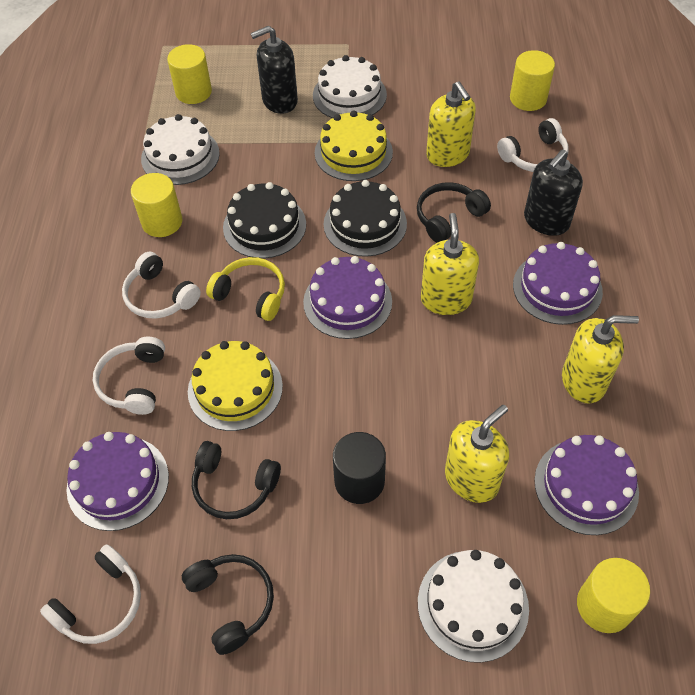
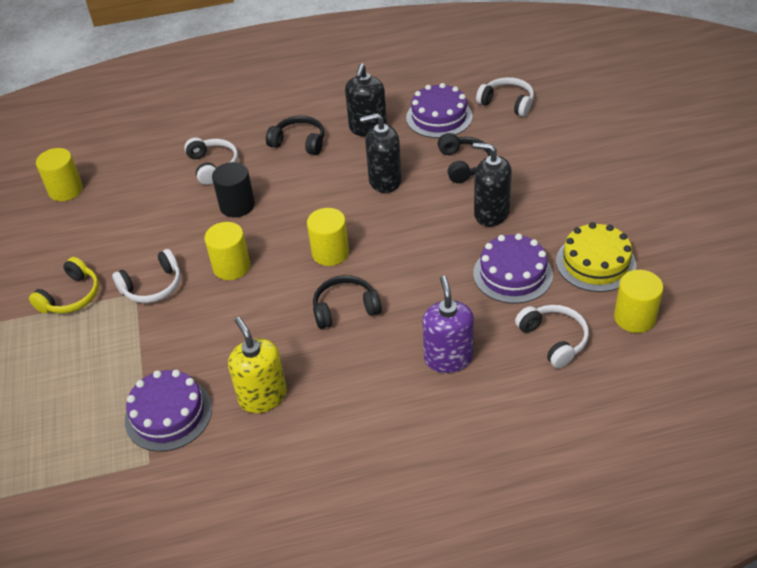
black cake: [223,182,306,258] [324,180,407,257] = 2 -> none = 0
black soap dispenser: [251,26,298,114] [524,149,583,236] = 2 -> [345,63,387,137] [360,113,402,193] [473,143,512,227] = 3
purple cake: [67,432,169,531] [303,256,392,339] [513,242,603,325] [534,435,639,535] = 4 -> [125,370,212,452] [406,83,473,138] [473,233,553,304] = 3
purple soap dispenser: none = 0 -> [422,276,474,373] = 1
white cake: [141,114,220,185] [313,55,387,118] [418,550,529,663] = 3 -> none = 0
yellow cake: [188,341,283,431] [315,111,393,181] = 2 -> [556,222,636,292] = 1
yellow soap dispenser: [421,213,479,315] [426,81,476,167] [445,405,509,503] [562,315,639,404] = 4 -> [228,317,287,413] = 1

